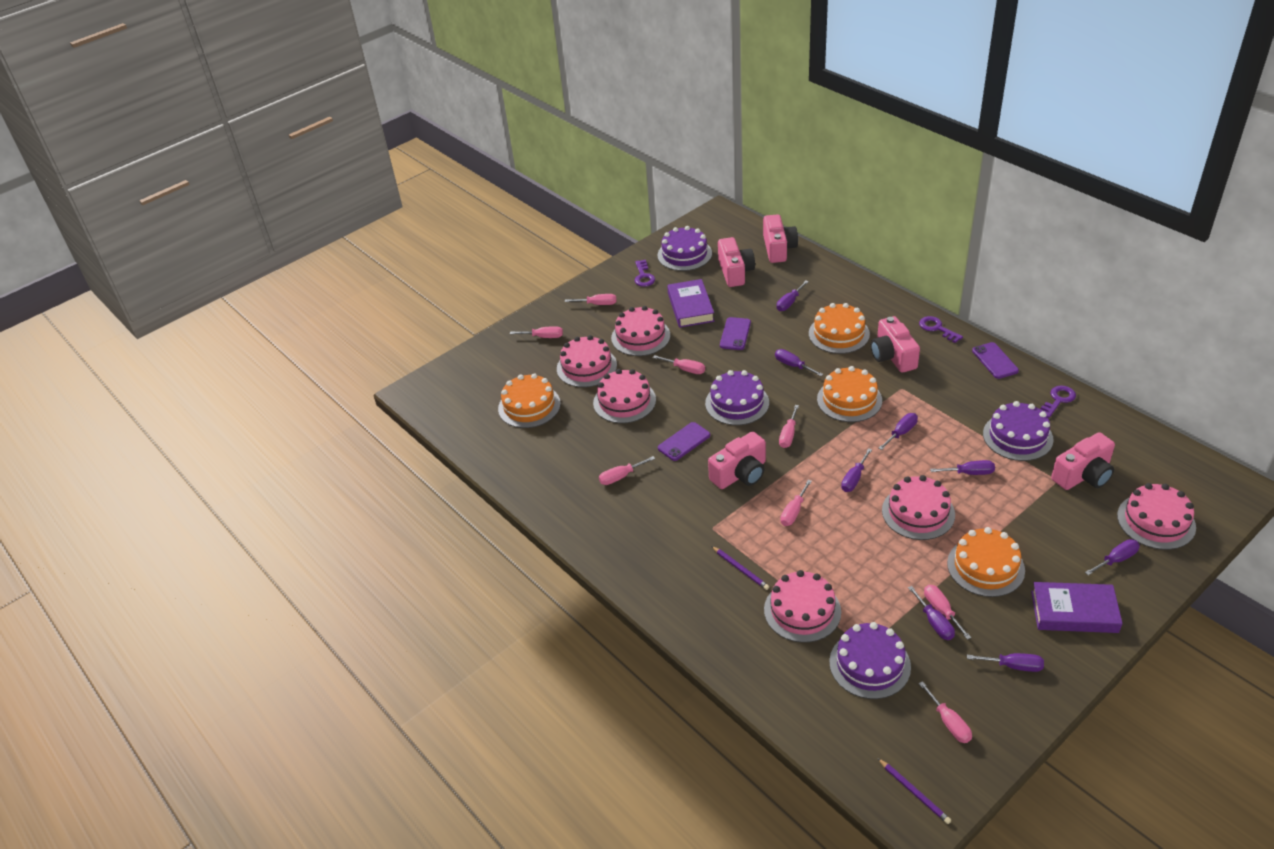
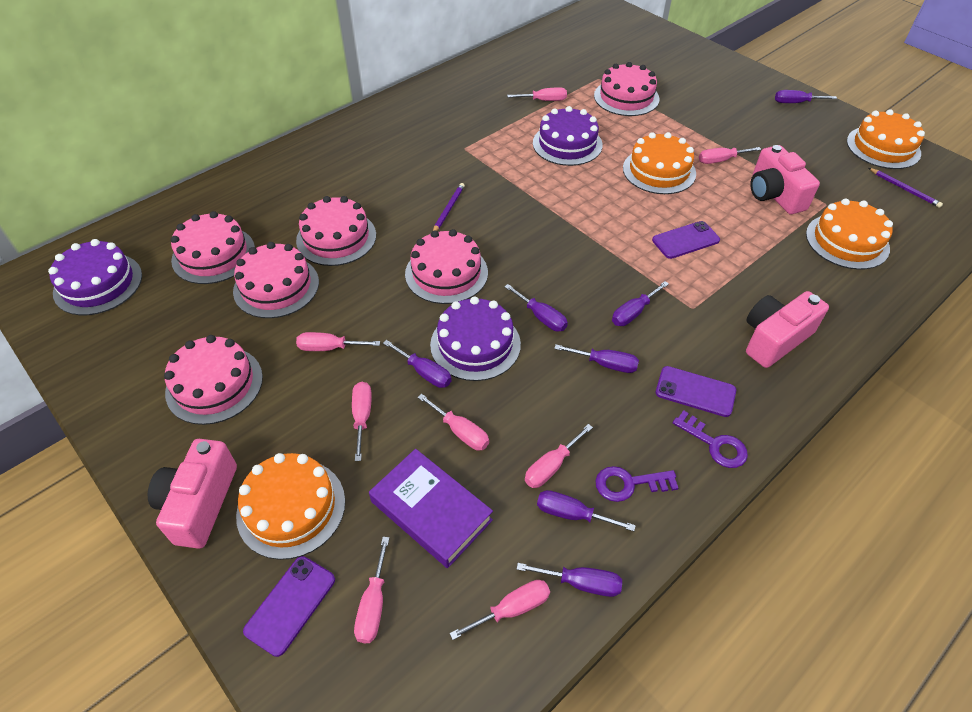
pink camera: [708,431,766,489] [718,237,755,287] [763,214,798,263] [871,316,920,373] [1051,432,1115,490] = 5 -> [148,439,237,549] [746,291,829,368] [750,145,820,214] = 3
purple book: [667,279,715,328] [1031,582,1123,633] = 2 -> [369,449,493,568] = 1
purple cake: [657,226,712,271] [705,370,769,425] [829,622,911,699] [983,401,1053,461] = 4 -> [48,239,142,315] [430,296,521,381] [533,106,602,166] = 3
purple key: [635,260,655,287] [919,316,963,343] [1040,386,1076,418] = 3 -> [596,466,678,502] [673,410,748,468] = 2
purple screwdriver: [775,349,823,376] [777,281,809,311] [841,448,872,492] [878,413,918,450] [908,586,955,640] [930,460,995,475] [967,653,1044,672] [1085,539,1140,575] = 8 -> [383,340,452,388] [504,284,568,332] [516,563,622,597] [537,490,636,531] [554,344,639,373] [612,281,669,326] [775,90,837,103] = 7

